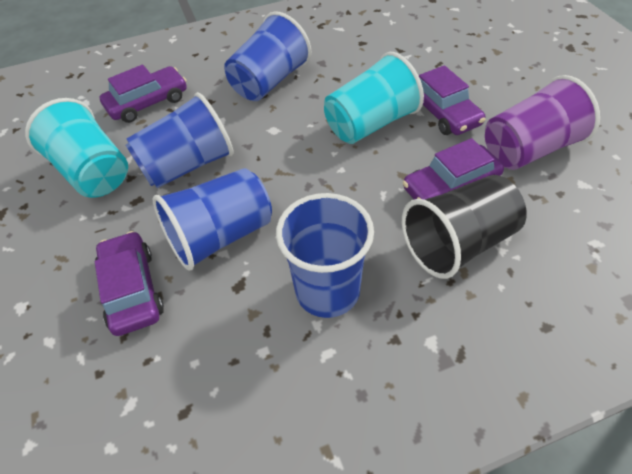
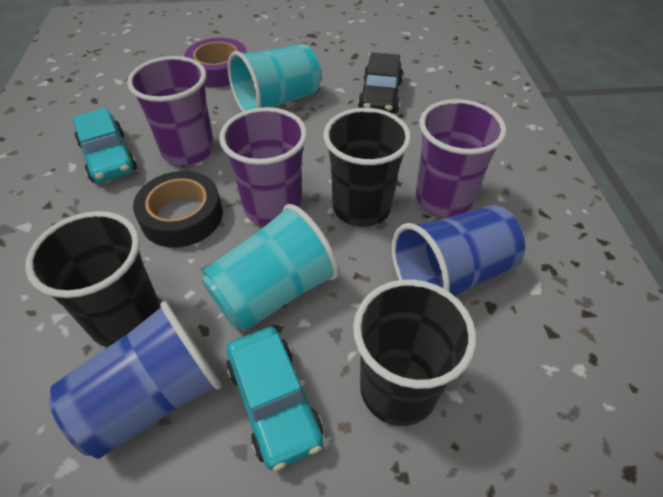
black car: none = 0 -> [358,52,403,114] = 1
black cup: [402,175,527,279] = 1 -> [25,211,161,347] [323,108,411,227] [353,279,476,426] = 3
black tape: none = 0 -> [133,171,223,248] = 1
blue cup: [126,92,234,188] [153,168,272,271] [224,11,312,101] [276,193,374,318] = 4 -> [49,301,222,459] [392,205,525,297] = 2
purple car: [95,231,164,336] [100,65,187,123] [403,138,504,200] [419,65,485,135] = 4 -> none = 0
purple cup: [485,75,600,170] = 1 -> [127,56,214,165] [219,107,307,226] [416,99,507,217] = 3
purple tape: none = 0 -> [184,38,247,87] = 1
turquoise car: none = 0 -> [72,108,137,183] [226,327,323,471] = 2

